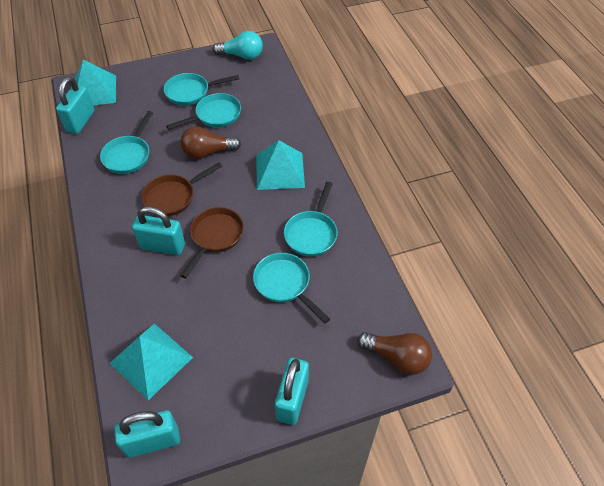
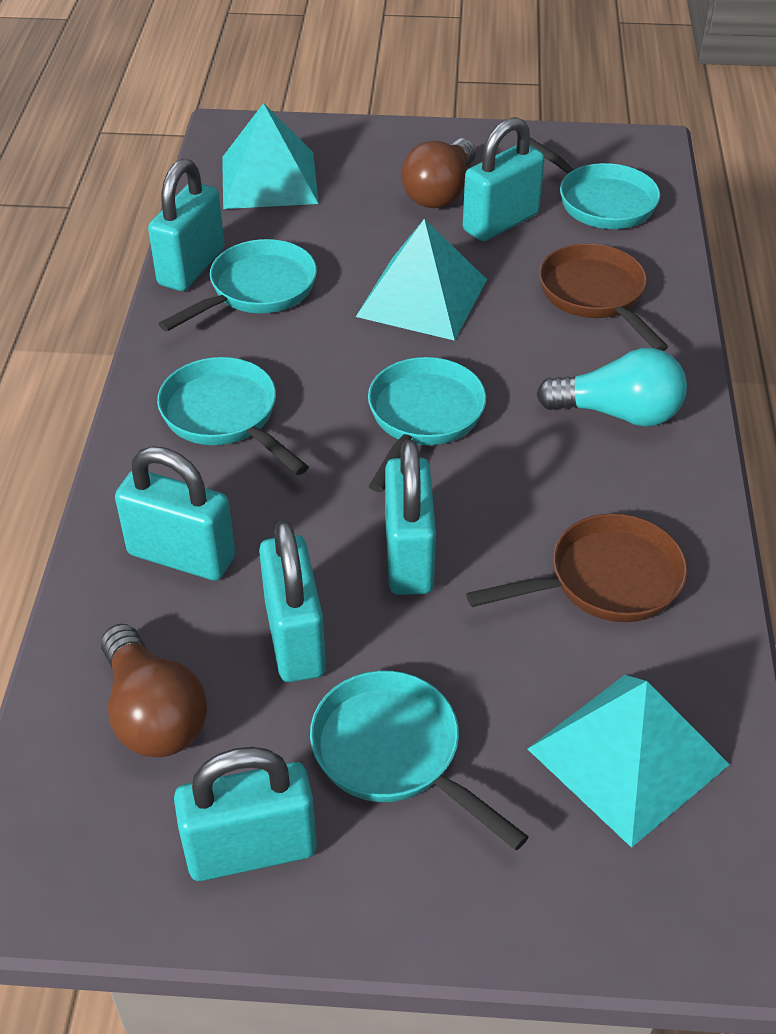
turquoise padlock: [56,77,95,134] [114,410,180,458] [132,207,185,255] [275,358,309,425] = 4 -> [115,446,235,581] [148,159,224,291] [174,747,317,881] [259,520,326,682] [385,440,436,595] [463,117,545,241] = 6

